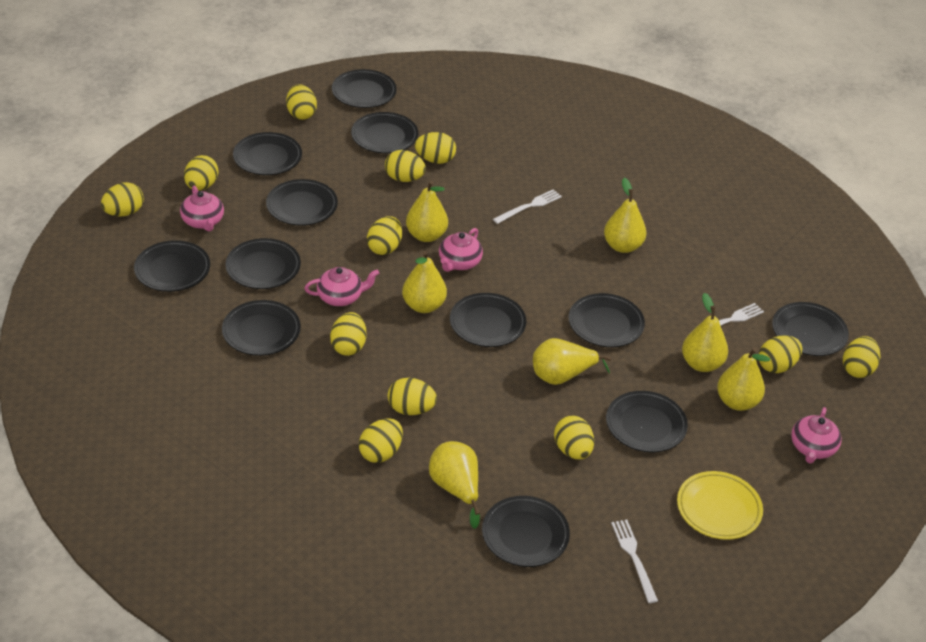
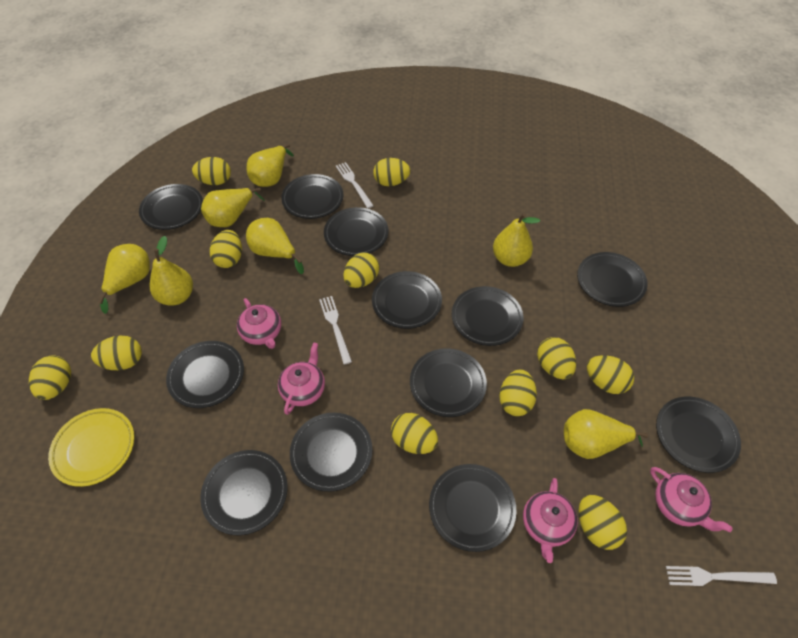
yellow egg: [101,182,144,217] [184,155,218,191] [286,84,317,120] [330,312,366,356] [359,418,403,463] [367,216,402,255] [385,150,426,182] [388,378,437,415] [415,132,456,164] [554,415,594,459] [759,335,802,373] [843,336,880,378] = 12 -> [29,355,71,400] [91,336,142,370] [192,157,231,185] [210,230,242,268] [343,252,379,288] [373,158,411,186] [391,413,438,454] [499,369,537,416] [537,337,576,379] [579,495,627,550] [587,355,634,394] = 11

